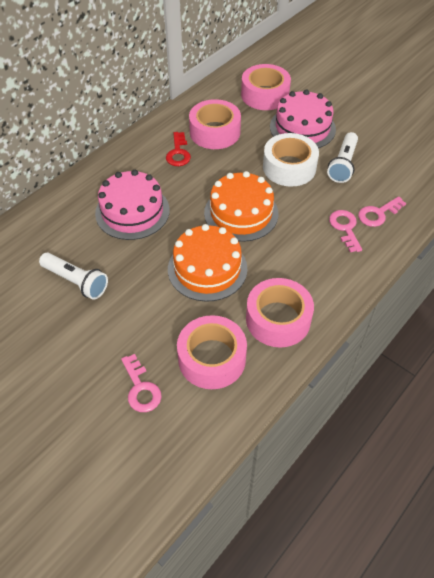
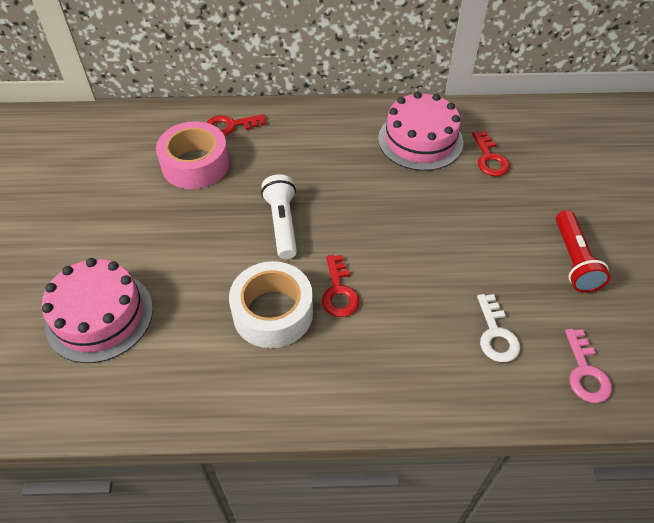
orange cake: [168,224,248,302] [204,171,278,242] = 2 -> none = 0
pink key: [121,354,162,412] [329,210,362,252] [358,196,406,227] = 3 -> [565,329,612,403] = 1
pink tape: [177,315,247,389] [189,99,241,149] [241,64,291,110] [246,278,314,348] = 4 -> [156,121,229,189] = 1
red flashlight: none = 0 -> [556,210,610,293] = 1
red key: [166,132,191,166] = 1 -> [206,114,266,136] [322,255,360,317] [472,131,510,176] = 3
white flashlight: [39,253,108,300] [327,132,358,183] = 2 -> [261,174,297,259] = 1
white key: none = 0 -> [477,294,520,362] = 1

